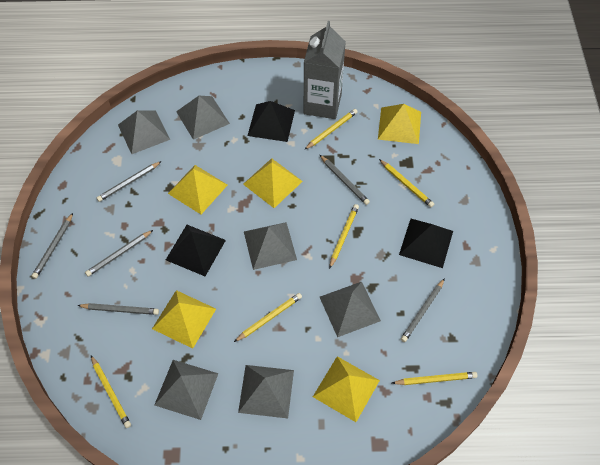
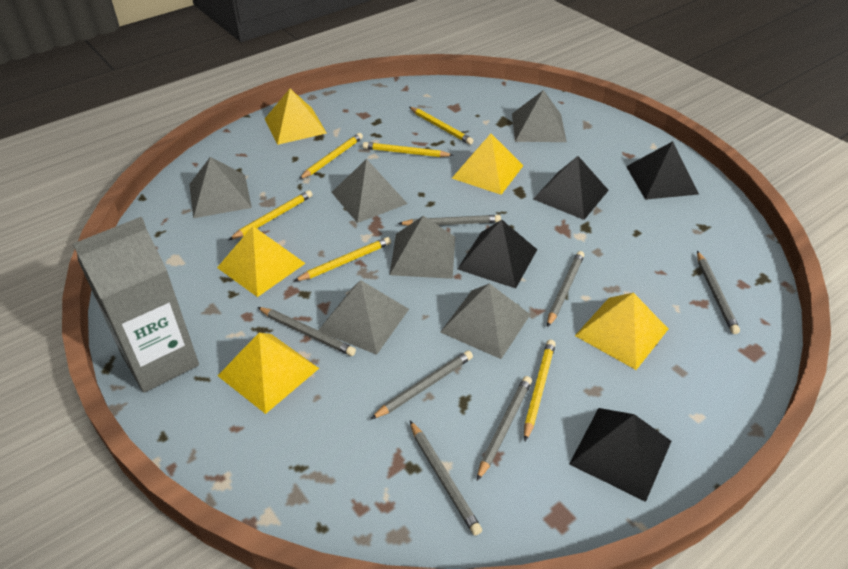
black pyramid: [166,225,226,276] [247,101,295,142] [399,219,453,268] = 3 -> [458,220,537,288] [533,156,609,220] [569,408,671,502] [626,141,699,200] = 4
grey pencil: [32,213,73,279] [77,303,159,315] [85,230,153,277] [97,161,162,202] [320,155,370,205] [401,278,445,342] = 6 -> [257,307,356,356] [371,351,473,419] [398,215,501,226] [410,421,482,536] [477,376,532,481] [547,251,585,327] [697,251,740,334] = 7

